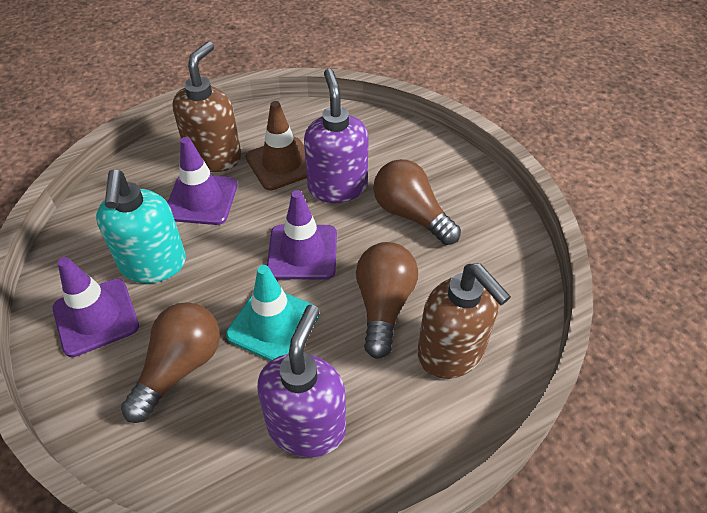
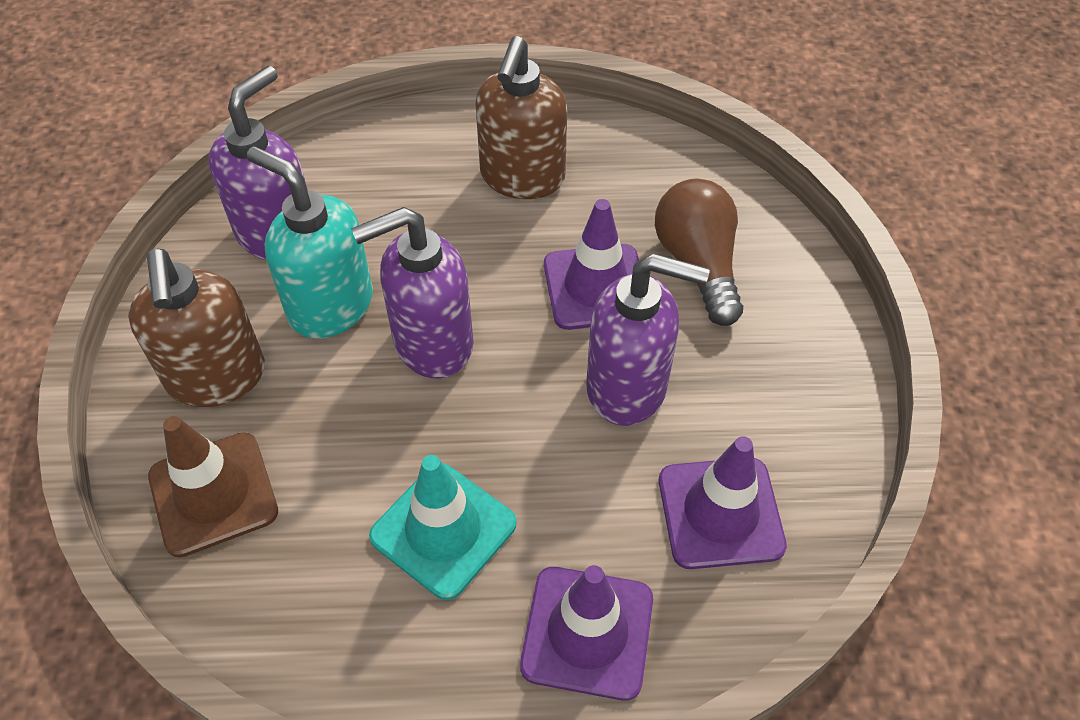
brown light bulb: [121,302,220,423] [356,242,418,359] [373,159,461,245] = 3 -> [655,179,743,326] = 1
purple soap dispenser: [257,305,346,457] [304,68,369,203] = 2 -> [208,66,308,260] [351,207,474,378] [586,253,710,426] = 3

